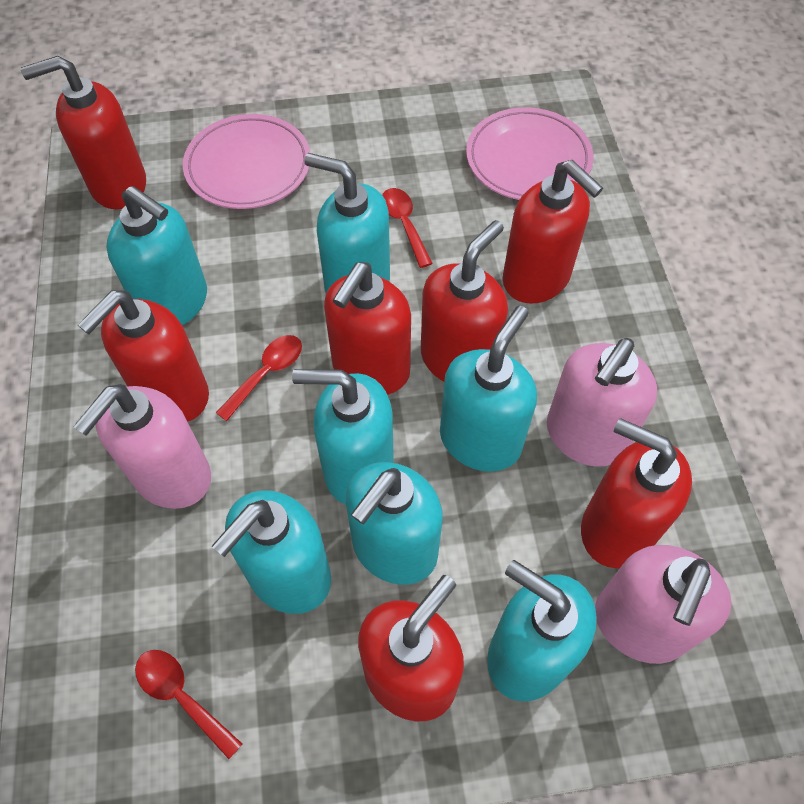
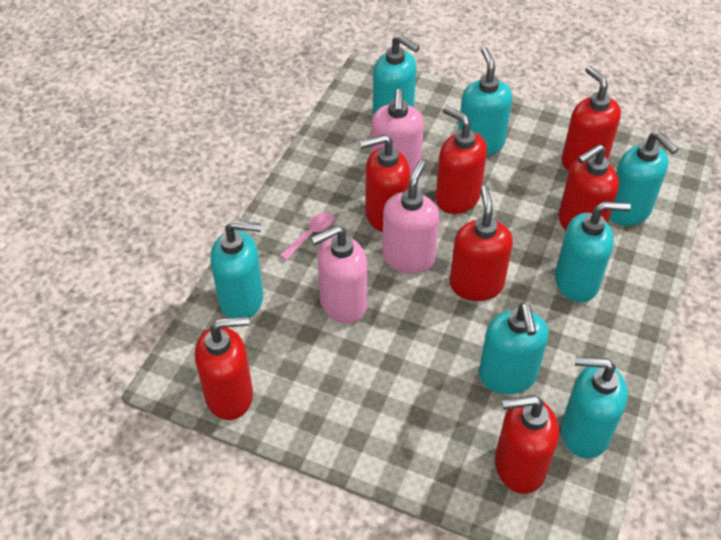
pink plate: [183,114,310,209] [466,107,593,200] = 2 -> none = 0
pink spoon: none = 0 -> [280,212,335,260] = 1
red spoon: [135,650,242,759] [216,335,302,421] [382,188,433,268] = 3 -> none = 0

